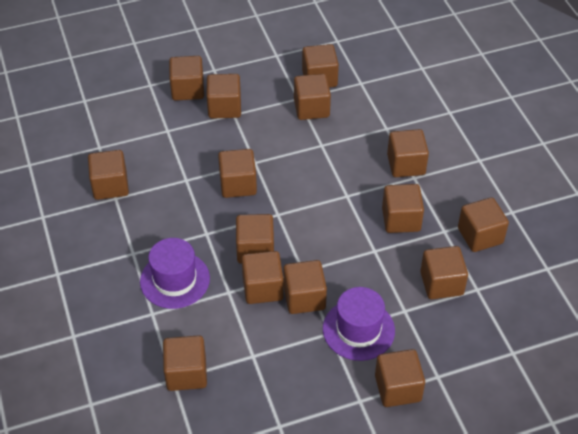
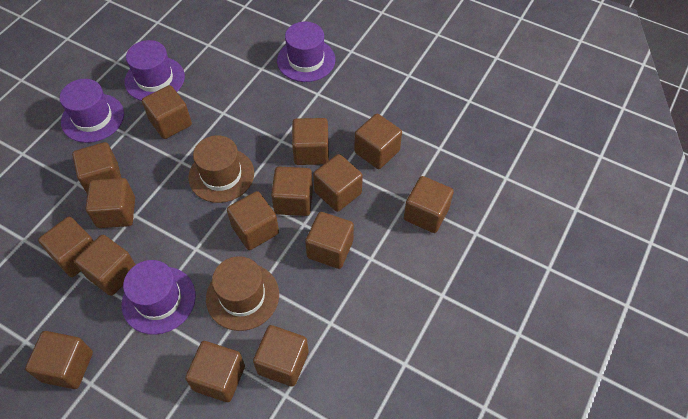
brown hat: none = 0 -> [188,135,254,203] [206,256,279,331] = 2
purple hat: [140,238,210,309] [323,287,395,361] = 2 -> [60,79,124,143] [121,260,196,335] [125,40,185,101] [277,22,335,82] = 4

